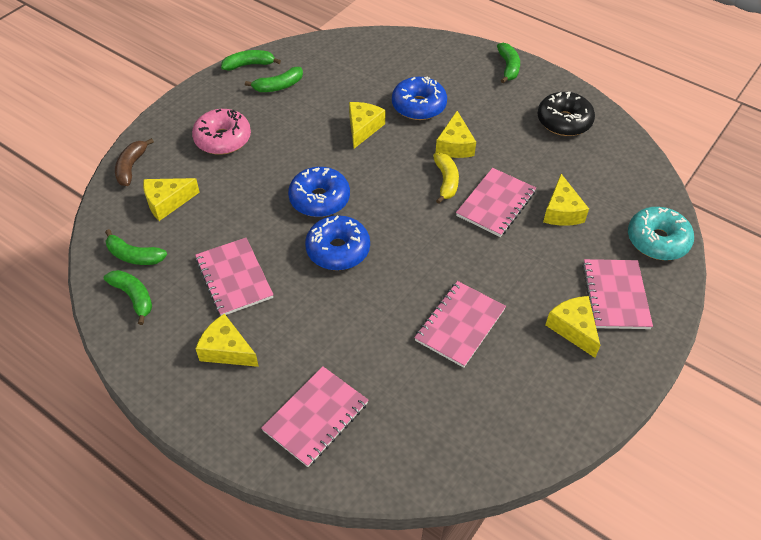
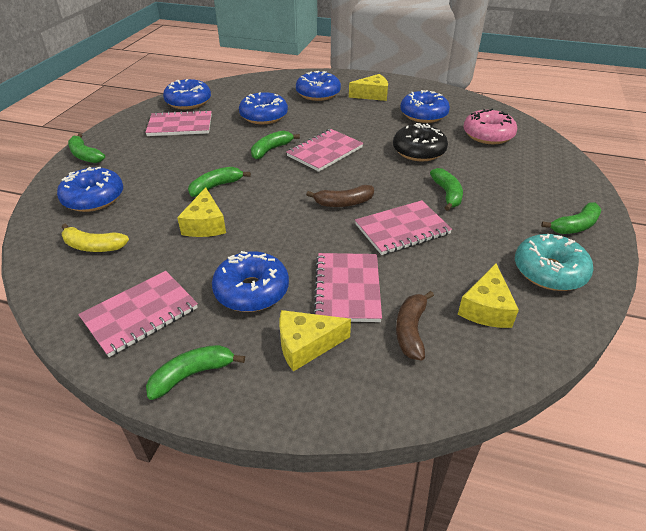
blue donut: [288,167,350,217] [305,215,370,270] [392,76,447,120] = 3 -> [57,167,123,212] [163,79,211,109] [212,251,289,312] [239,92,288,124] [296,71,341,101] [400,90,450,123] = 6
brown banana: [115,138,154,186] = 1 -> [306,185,374,207] [396,291,434,361] = 2
green banana: [104,270,152,325] [105,229,167,265] [221,50,281,71] [245,67,303,92] [497,43,520,83] = 5 -> [68,133,105,163] [146,345,245,400] [188,167,251,197] [251,131,300,159] [430,168,463,211] [541,202,601,234] = 6
yellow cheese: [143,178,200,221] [195,314,259,367] [349,102,385,148] [435,111,476,158] [543,174,589,226] [546,296,600,358] = 6 -> [177,187,226,237] [279,310,351,372] [349,74,388,101] [458,264,519,328] = 4

